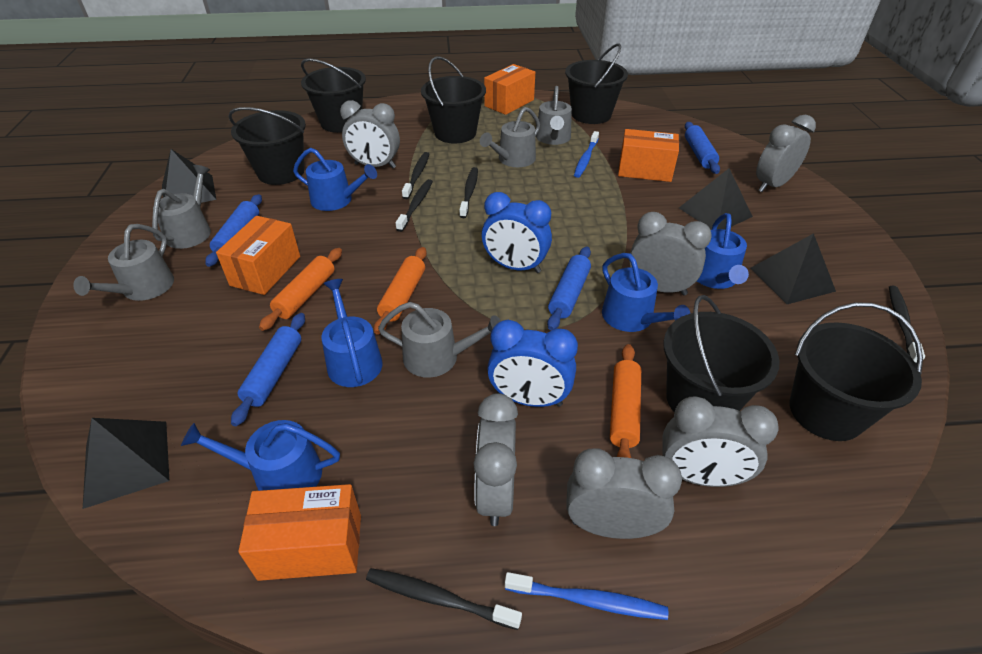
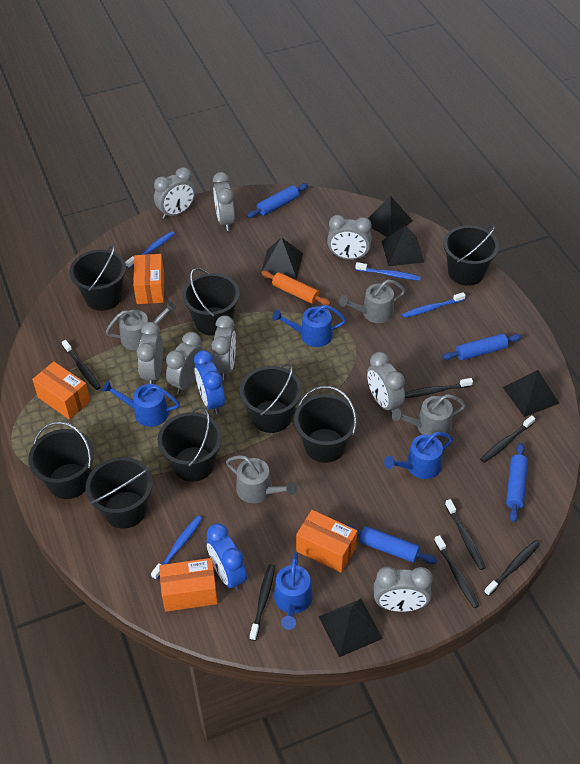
black bucket: [228,107,306,185] [301,59,366,133] [421,57,486,143] [565,43,628,124] [663,295,780,413] [790,303,923,441] = 6 -> [28,421,94,499] [69,244,126,311] [86,457,153,529] [158,407,222,482] [182,268,240,336] [240,363,302,433] [294,386,358,463] [443,225,499,286] = 8
black pyramid: [83,418,169,509] [162,149,216,203] [679,168,753,230] [751,233,836,304] = 4 -> [261,237,303,279] [318,599,383,657] [368,196,413,237] [382,225,424,266] [503,370,560,417] = 5
black toothbrush: [366,568,522,630] [396,179,433,232] [402,152,429,199] [459,167,478,218] [889,286,925,365] = 5 -> [62,340,101,390] [250,564,275,641] [405,378,473,398] [434,535,479,608] [445,499,486,570] [480,415,535,463] [484,540,540,596] = 7
blue toothbrush: [505,572,668,620] [574,131,599,178] = 2 -> [125,231,175,268] [151,516,202,580] [355,262,421,281] [402,292,466,318] = 4
blue watering can: [181,420,340,491] [293,148,377,211] [321,279,383,387] [602,253,690,332] [697,213,749,289] = 5 -> [102,381,180,427] [272,305,346,347] [274,553,313,630] [384,432,453,479] = 4
grey clock: [340,100,400,168] [474,393,518,526] [566,448,682,539] [629,212,712,296] [662,397,779,487] [756,115,816,192] = 6 -> [137,322,163,384] [154,167,195,219] [166,332,204,394] [212,315,236,380] [213,172,235,231] [327,215,372,260] [367,352,405,414] [374,566,433,612] = 8
grey watering can: [73,224,174,301] [152,165,211,249] [378,302,501,378] [480,107,540,167] [536,86,572,145] = 5 -> [106,301,176,350] [226,455,297,503] [339,280,405,323] [392,394,466,439] = 4
orange rolling pin: [259,248,342,331] [374,247,427,335] [610,344,641,458] = 3 -> [261,271,331,306] = 1

